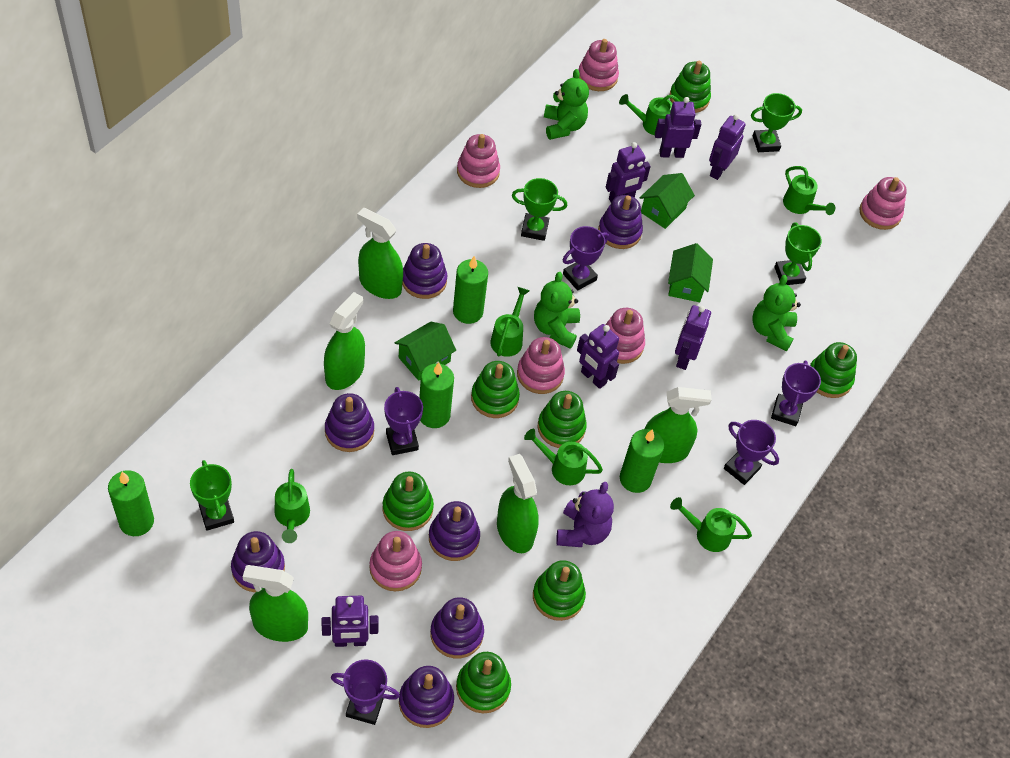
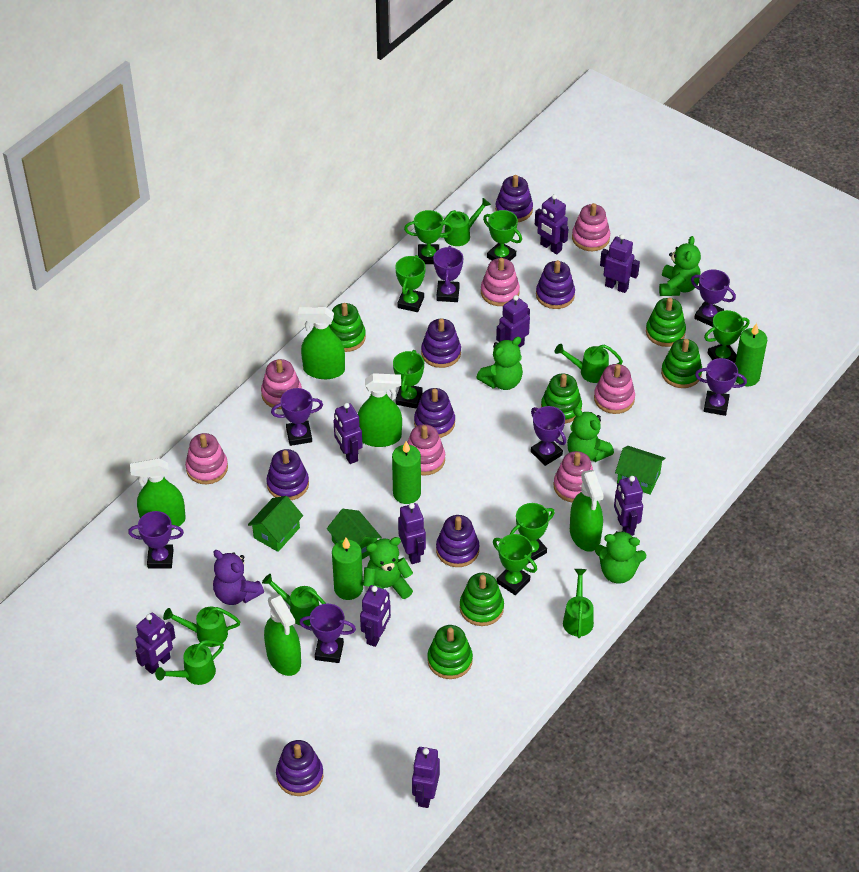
green candle: [108,470,154,536] [419,362,454,428] [453,256,488,324] [620,429,664,493] = 4 -> [332,538,363,600] [392,441,421,504] [735,323,767,386] = 3
green stacking toy: [383,471,434,531] [456,652,511,714] [471,361,520,418] [533,560,586,621] [538,391,587,448] [670,61,711,113] [810,342,857,398] = 7 -> [329,303,366,352] [427,625,473,679] [460,573,504,626] [541,374,582,423] [646,298,686,347] [661,339,702,388] = 6
green teddy bear: [534,272,580,349] [544,69,589,140] [752,275,801,351] = 3 -> [363,537,413,599] [476,337,523,390] [567,407,614,462] [595,530,646,583] [659,236,701,296] = 5
green trophy: [190,460,234,531] [512,178,567,241] [751,93,802,152] [774,223,822,285] = 4 -> [393,350,424,409] [395,255,426,312] [404,210,453,264] [483,210,522,261] [493,534,537,595] [510,503,555,564] [704,310,750,363] = 7
pink stacking toy: [369,531,422,591] [457,134,500,188] [517,337,565,394] [579,39,619,91] [606,308,645,364] [859,177,907,230] = 6 -> [185,433,228,484] [261,359,302,409] [407,424,445,476] [481,258,520,306] [554,451,593,502] [572,203,610,251] [594,364,635,414] = 7
purple robot: [321,596,379,647] [577,324,619,389] [606,142,651,202] [655,97,701,158] [675,305,711,370] [709,114,746,180] = 6 -> [135,613,176,674] [333,403,363,464] [360,585,391,647] [398,503,426,564] [412,747,440,808] [496,295,530,348] [535,194,569,254] [600,234,640,293] [614,476,643,536] = 9
purple trophy: [331,660,400,725] [384,387,423,455] [563,226,609,291] [724,420,779,485] [771,360,821,426] = 5 -> [128,511,184,569] [271,388,323,446] [299,604,356,663] [433,246,463,302] [531,406,566,466] [691,269,736,326] [695,358,747,416] = 7

